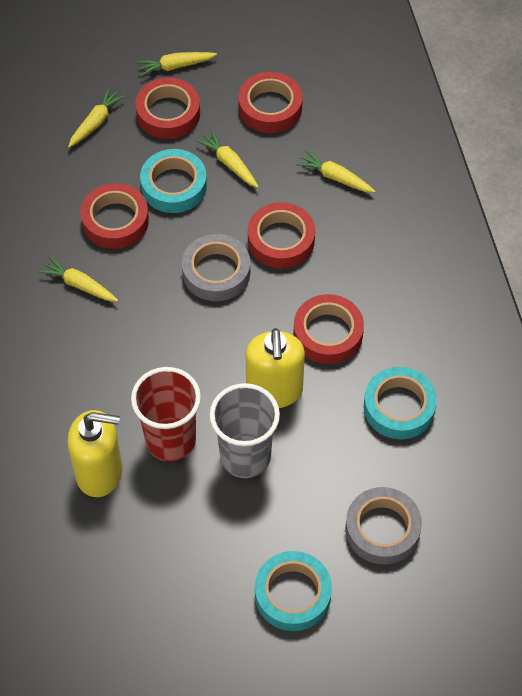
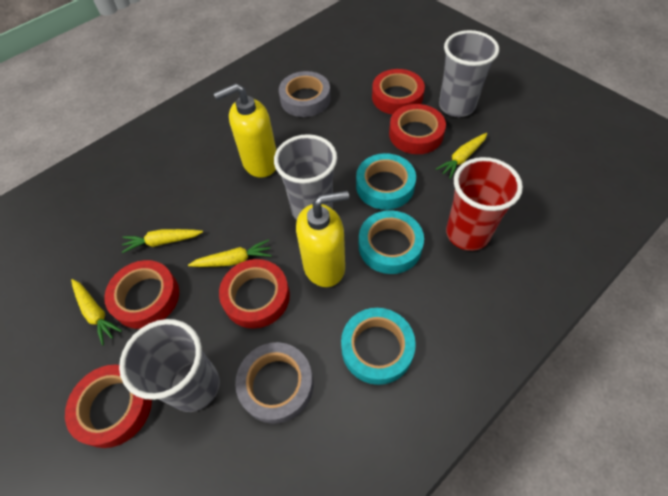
grey cup: [209,383,280,478] = 1 -> [119,319,220,412] [274,134,337,220] [439,30,499,117] = 3
yellow carrot: [38,256,119,302] [68,87,125,148] [136,52,217,77] [196,130,259,188] [296,150,376,193] = 5 -> [71,279,122,346] [122,229,203,253] [188,240,272,267] [436,133,487,179] = 4

